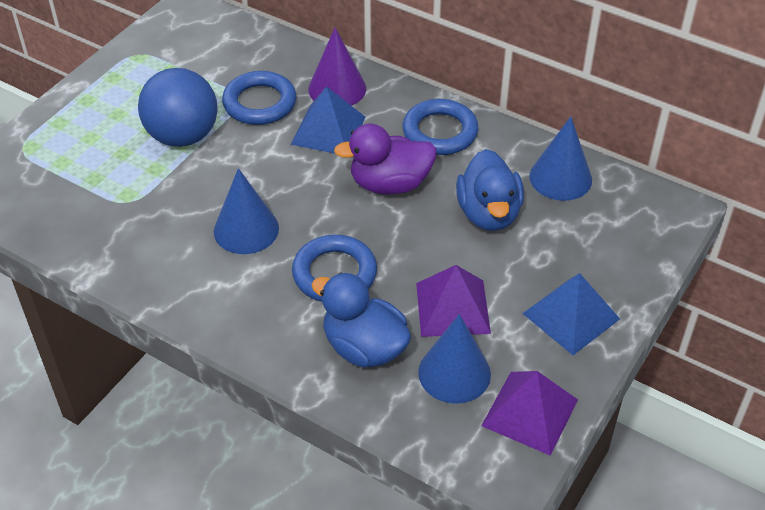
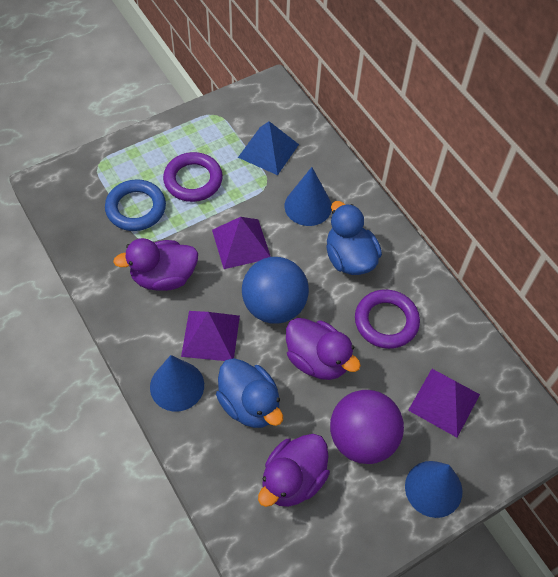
blue pyramid: [291,86,366,154] [522,273,620,355] = 2 -> [238,121,299,175] = 1
blue ring: [222,71,297,125] [292,235,377,302] [402,99,479,155] = 3 -> [105,180,166,231] = 1
purple ball: none = 0 -> [330,390,404,464] = 1
purple cone: [308,28,366,106] = 1 -> none = 0
purple duck: [334,124,437,195] = 1 -> [113,238,198,291] [258,434,330,507] [286,318,361,380] = 3
purple pyramid: [416,265,491,337] [481,371,578,456] = 2 -> [181,311,240,361] [212,217,271,269] [408,369,480,437] = 3
purple ring: none = 0 -> [163,152,223,202] [355,289,420,349] = 2

